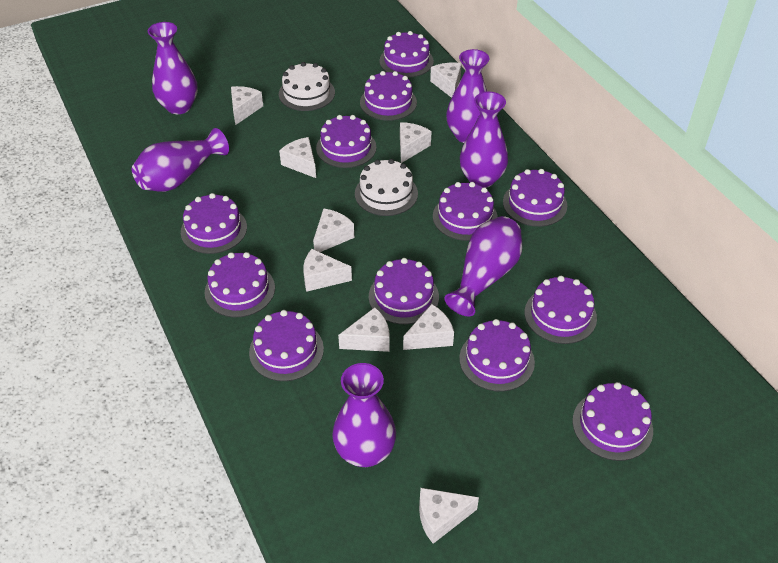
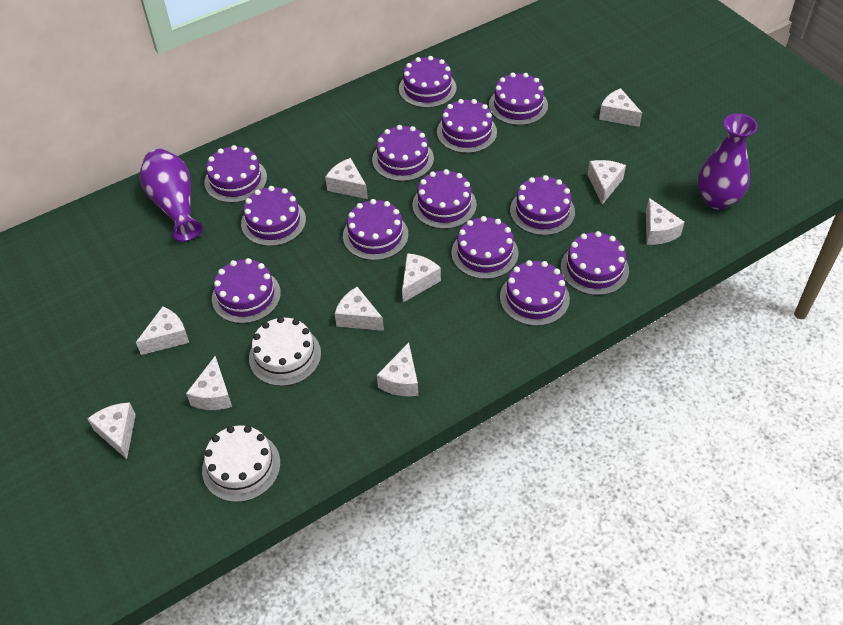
purple cake: [181,193,247,254] [205,252,275,317] [249,310,324,381] [316,115,376,168] [360,71,417,121] [369,258,439,324] [380,31,434,77] [433,182,498,241] [459,319,535,391] [503,169,567,227] [525,276,597,344] [573,382,653,461] = 12 -> [204,145,267,203] [212,258,281,324] [241,186,306,246] [343,199,408,260] [372,125,434,181] [399,56,457,108] [412,169,477,229] [437,99,497,153] [452,216,518,279] [489,73,548,125] [500,260,570,326] [510,175,575,236] [561,231,629,295] = 13
purple vase: [132,128,229,192] [148,22,198,114] [332,363,396,467] [445,216,522,316] [446,49,489,143] [460,92,508,188] = 6 -> [140,149,203,242] [697,113,758,209] = 2
white cheese: [231,86,263,125] [279,137,316,178] [303,249,352,292] [313,208,354,252] [338,307,389,352] [400,122,432,163] [403,304,454,350] [419,488,479,544] [430,62,462,98] = 9 -> [87,402,136,459] [136,306,189,355] [186,356,232,410] [325,158,368,199] [335,287,384,331] [377,342,418,396] [402,253,441,302] [588,160,626,205] [599,88,642,127] [646,198,684,245] = 10

